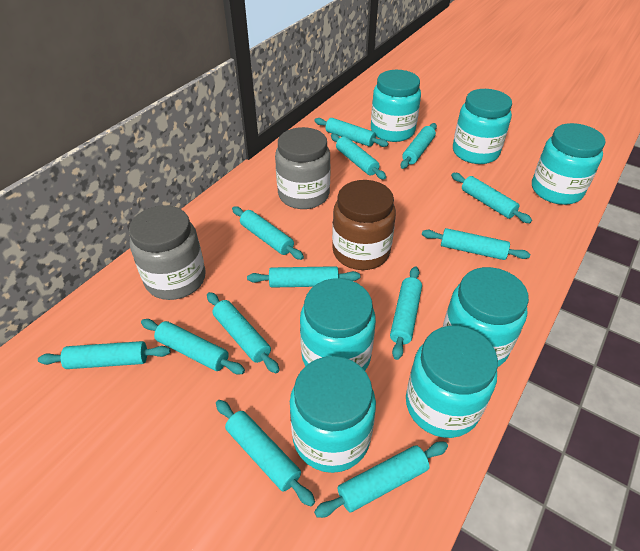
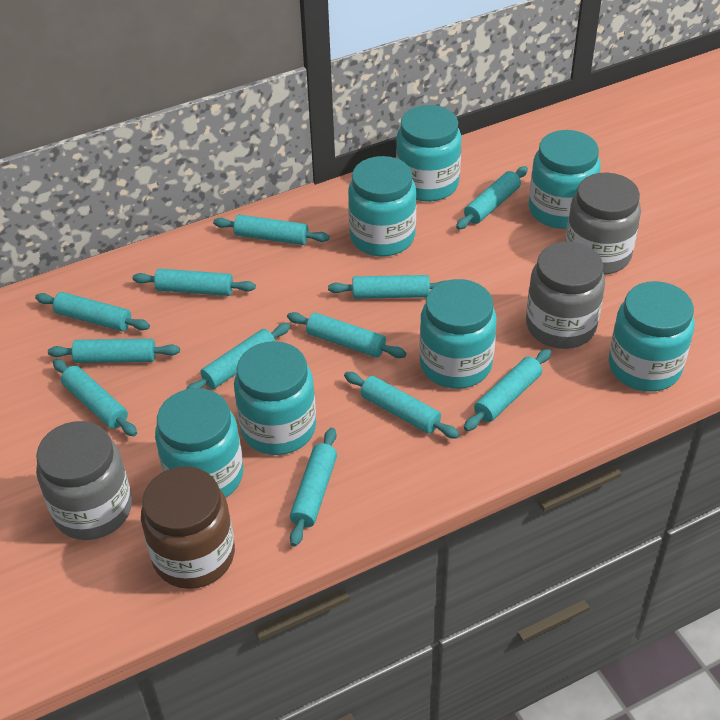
grey jar: [129,205,206,300] [275,127,331,209] = 2 -> [36,421,132,540] [526,242,605,349] [565,173,641,275] = 3
turquoise rolling pin: [38,341,171,369] [141,319,245,374] [207,292,279,373] [216,400,315,507] [232,206,304,260] [247,266,360,288] [314,118,389,147] [314,442,448,518] [331,134,386,180] [390,266,422,360] [400,123,437,169] [422,228,530,260] [451,173,532,223] = 13 -> [35,292,150,331] [48,339,180,363] [53,359,137,436] [132,269,256,296] [186,323,290,389] [213,215,330,245] [287,312,406,358] [290,428,337,546] [328,275,447,299] [344,372,459,439] [456,166,528,230] [464,349,551,431] = 12

